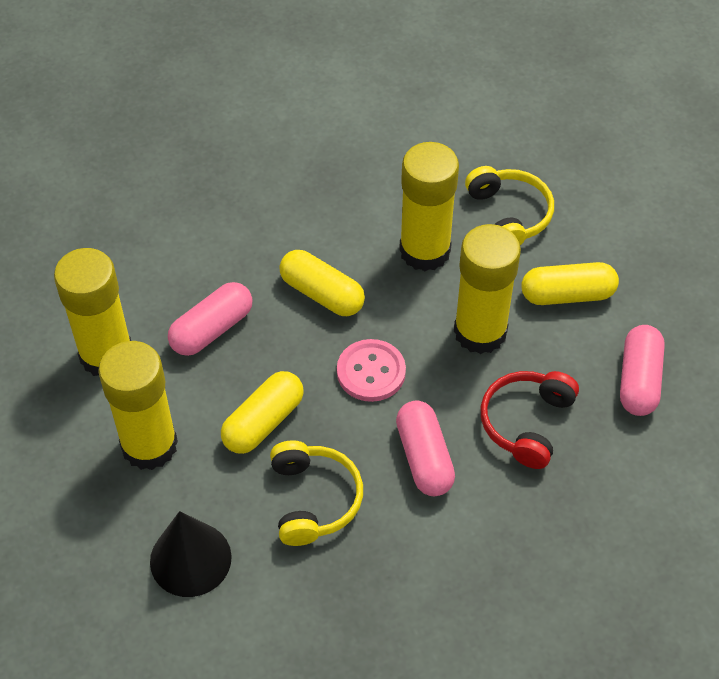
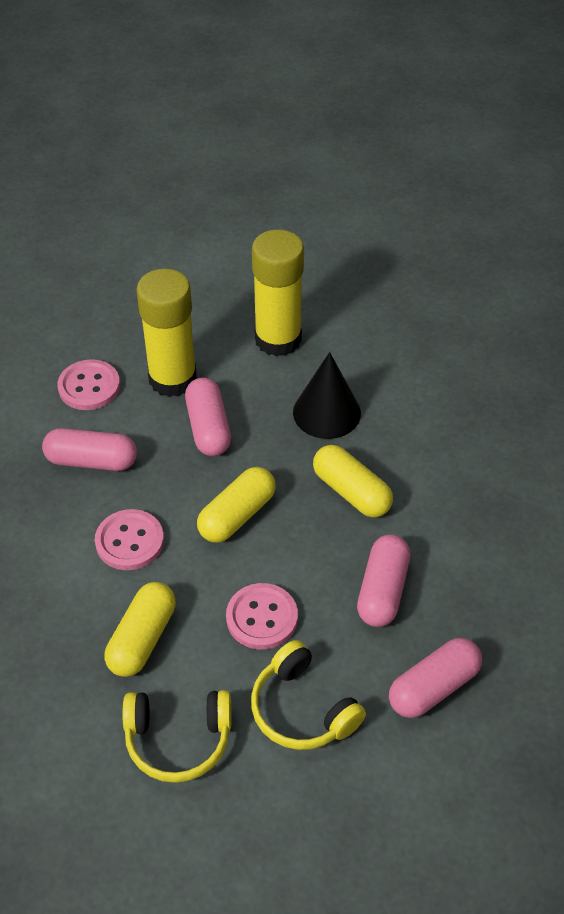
pink button: [337,339,406,402] = 1 -> [58,359,120,410] [95,509,164,570] [226,583,298,650] = 3
pink capsule: [168,282,252,356] [396,401,455,496] [620,325,665,416] = 3 -> [42,428,137,471] [185,378,231,456] [357,534,410,627] [389,638,482,718] = 4
red headphones: [480,371,579,469] = 1 -> none = 0
yellow glue stick: [54,248,131,376] [98,341,178,470] [399,142,459,271] [454,224,521,354] = 4 -> [136,269,197,397] [252,229,304,357] = 2

